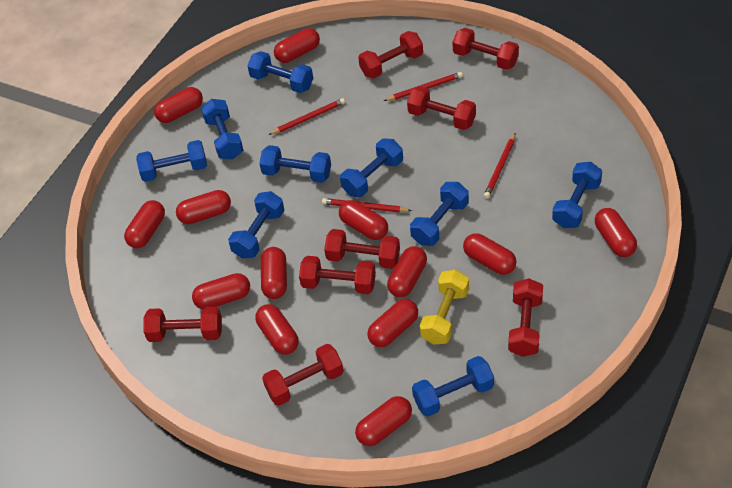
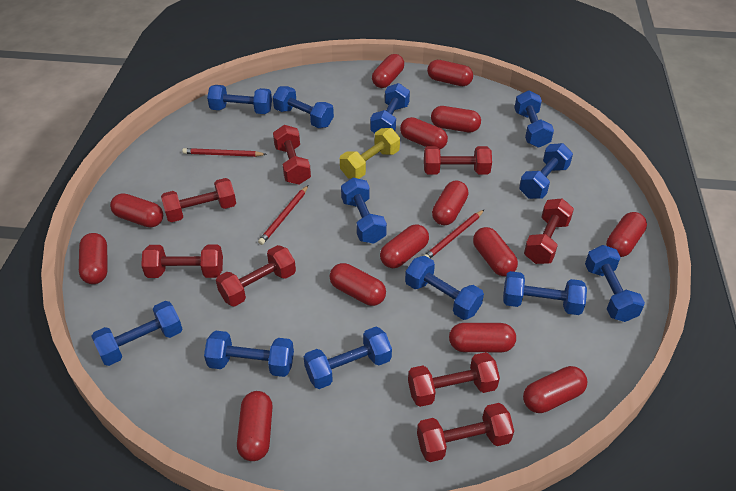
blue dumbbell: [136,140,207,182] [201,99,243,159] [228,191,284,259] [248,51,313,93] [259,145,331,183] [340,138,403,197] [410,182,469,246] [412,356,494,417] [552,162,602,228] = 9 -> [91,301,182,366] [204,331,294,377] [207,85,272,114] [273,86,334,128] [304,327,392,389] [341,178,387,244] [370,83,410,133] [405,256,484,320] [503,271,587,315] [514,90,554,148] [519,143,573,199] [585,245,645,322] = 12
red capsule: [124,200,165,248] [154,87,203,123] [176,190,231,224] [192,273,250,309] [255,304,299,354] [261,247,287,299] [274,28,320,63] [339,200,388,240] [355,396,412,446] [368,299,418,347] [387,246,427,297] [463,233,517,275] [595,208,637,257] = 13 -> [79,233,108,284] [110,193,163,227] [237,391,273,461] [330,263,386,306] [372,54,404,88] [380,224,429,268] [400,117,448,149] [427,60,473,86] [431,106,481,132] [432,180,469,225] [449,323,516,352] [473,227,518,276] [523,366,587,413] [606,212,647,257] = 14
red pencil: [268,98,345,135] [322,198,412,213] [384,72,463,101] [484,133,516,199] = 4 -> [182,148,267,157] [258,185,308,245] [424,210,484,259] = 3

